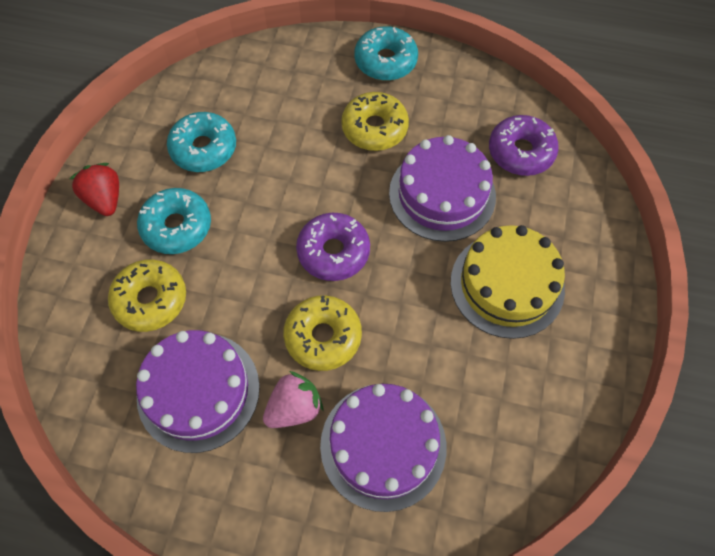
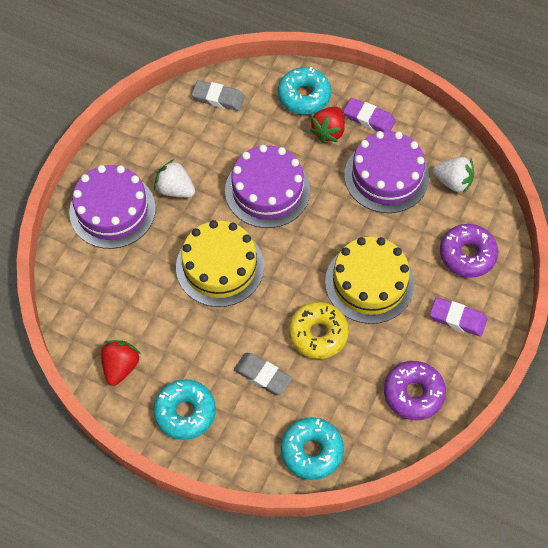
grey eraser: none = 0 -> [192,80,245,111] [234,353,292,395] = 2
pink strawberry: [263,371,323,428] = 1 -> none = 0
purple eraser: none = 0 -> [343,98,396,132] [430,297,487,337] = 2
red strawberry: [69,163,119,216] = 1 -> [101,340,141,386] [309,107,345,143] = 2
white strawberry: none = 0 -> [154,159,195,198] [432,157,474,194] = 2
yellow cake: [451,225,565,339] = 1 -> [176,220,264,307] [325,237,414,324] = 2
yellow donut: [108,259,186,332] [283,295,362,371] [341,92,409,151] = 3 -> [289,302,349,359] = 1

